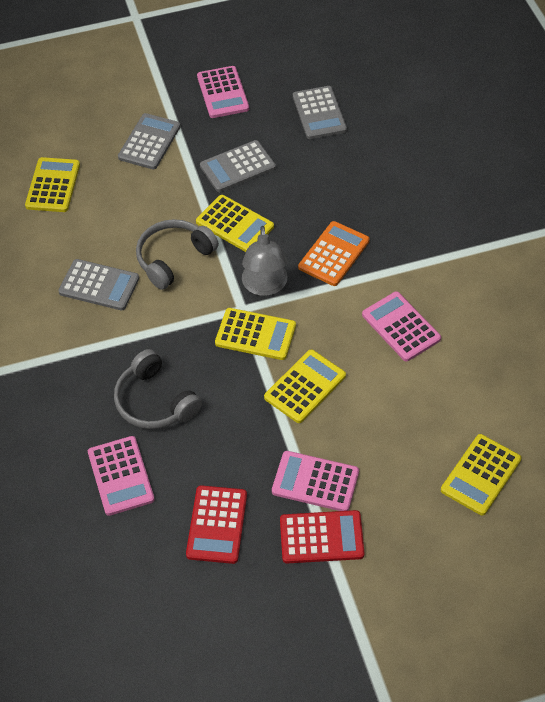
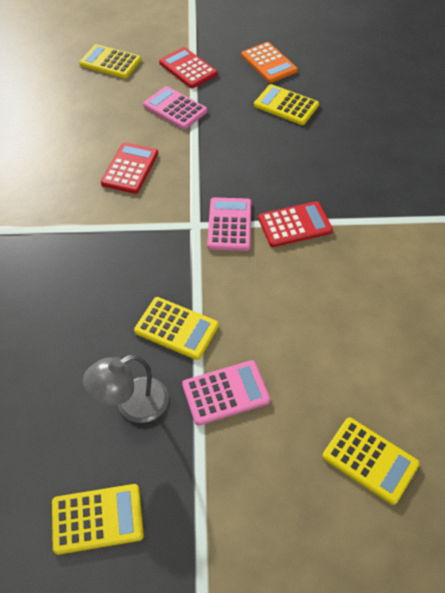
grey calculator: [58,259,139,310] [118,113,181,169] [200,140,276,192] [293,86,347,139] = 4 -> none = 0
grey headphones: [114,349,202,429] [136,219,219,290] = 2 -> none = 0
pink calculator: [88,436,155,516] [197,66,249,118] [272,451,359,511] [362,291,441,361] = 4 -> [143,86,208,129] [182,360,270,426] [207,197,251,251] = 3
red calculator: [186,485,247,564] [280,510,365,563] = 2 -> [101,142,158,194] [159,47,218,88] [258,201,333,247] = 3

